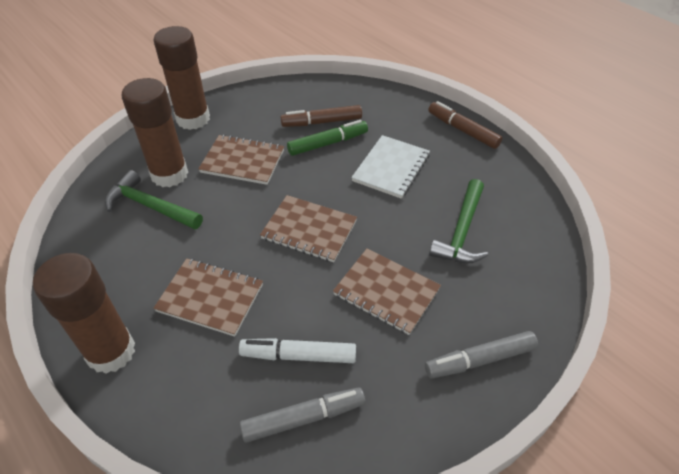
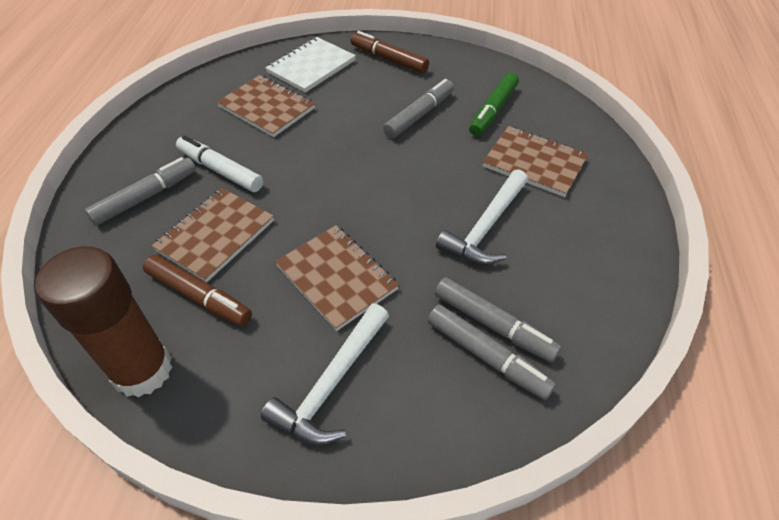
brown glue stick: [33,253,135,374] [121,78,188,187] [153,26,210,130] = 3 -> [35,246,173,398] = 1
green hammer: [105,170,203,230] [429,179,488,263] = 2 -> none = 0
grey marker: [240,387,365,443] [425,331,538,379] = 2 -> [85,157,196,225] [383,79,454,138] [428,305,556,400] [435,277,561,362] = 4
white hammer: none = 0 -> [261,304,389,446] [436,169,528,265] = 2

